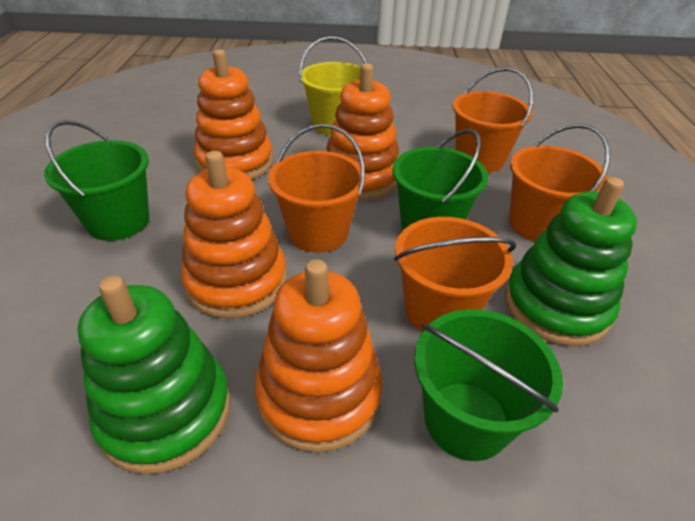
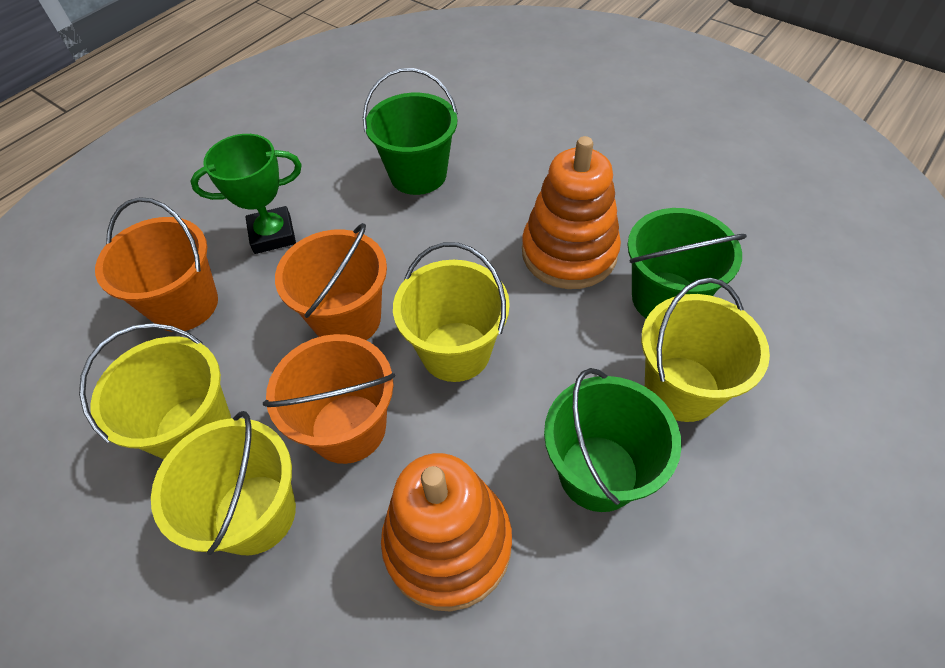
green stacking toy: [77,276,231,474] [505,177,637,346] = 2 -> none = 0
green trophy: none = 0 -> [191,134,302,254] = 1
orange bucket: [268,124,366,253] [394,217,516,332] [452,67,533,173] [509,124,610,242] = 4 -> [95,197,218,332] [263,334,395,464] [275,223,387,340] = 3
orange stacking toy: [181,151,287,319] [194,49,273,179] [255,259,383,453] [326,63,399,200] = 4 -> [381,453,512,612] [522,136,621,289] = 2
yellow bucket: [299,36,367,136] = 1 -> [79,323,231,459] [151,411,296,555] [393,242,510,382] [641,278,770,422] = 4

